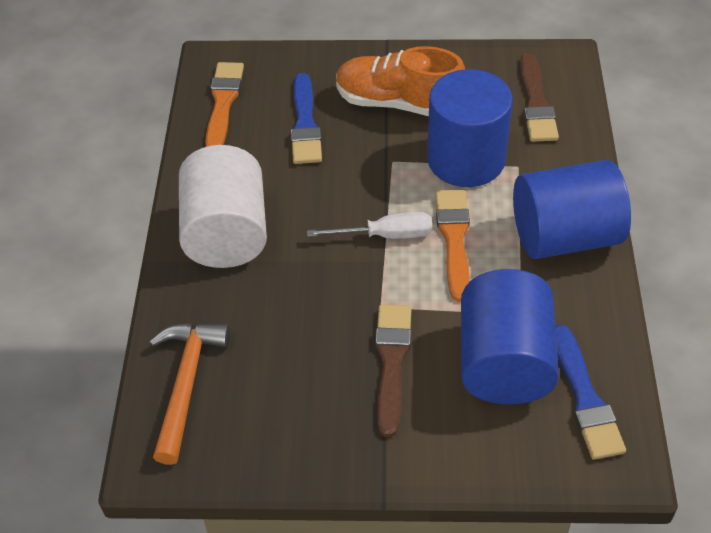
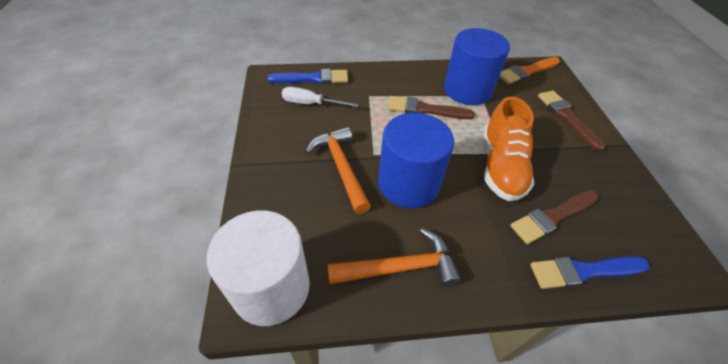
blue cylinder: [427,69,513,187] [461,269,559,404] [513,160,631,259] = 3 -> [378,113,454,208] [444,28,510,105] = 2
brown brush: [375,304,411,437] [520,53,559,142] = 2 -> [387,96,475,119] [510,190,599,244] [538,90,605,151] = 3
orange brush: [205,62,244,147] [435,189,470,302] = 2 -> [500,57,560,84] = 1
orange hammer: [150,323,230,465] = 1 -> [305,127,371,214] [327,228,461,287] = 2

